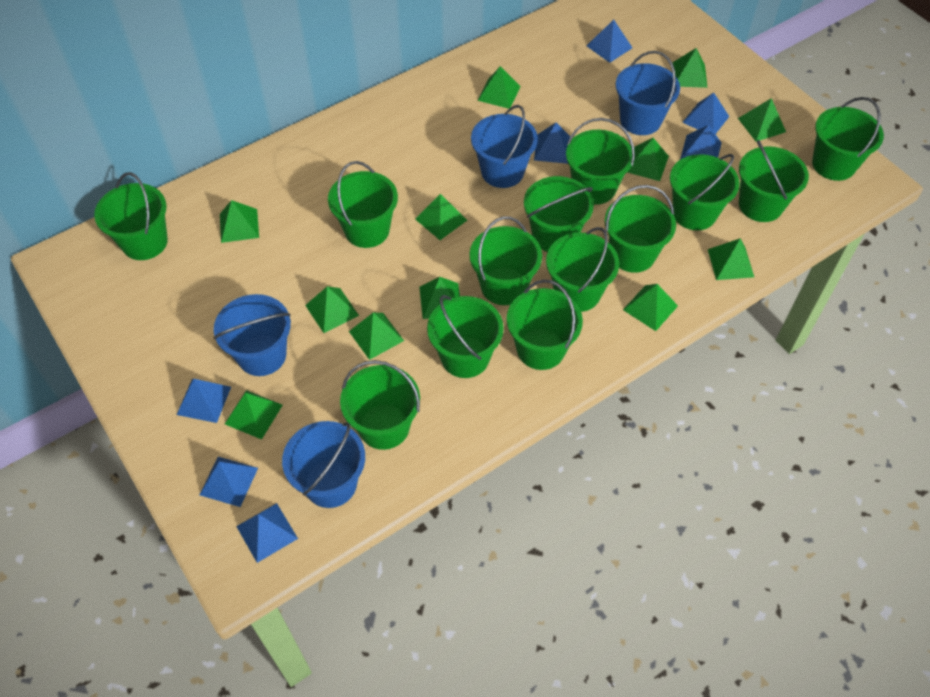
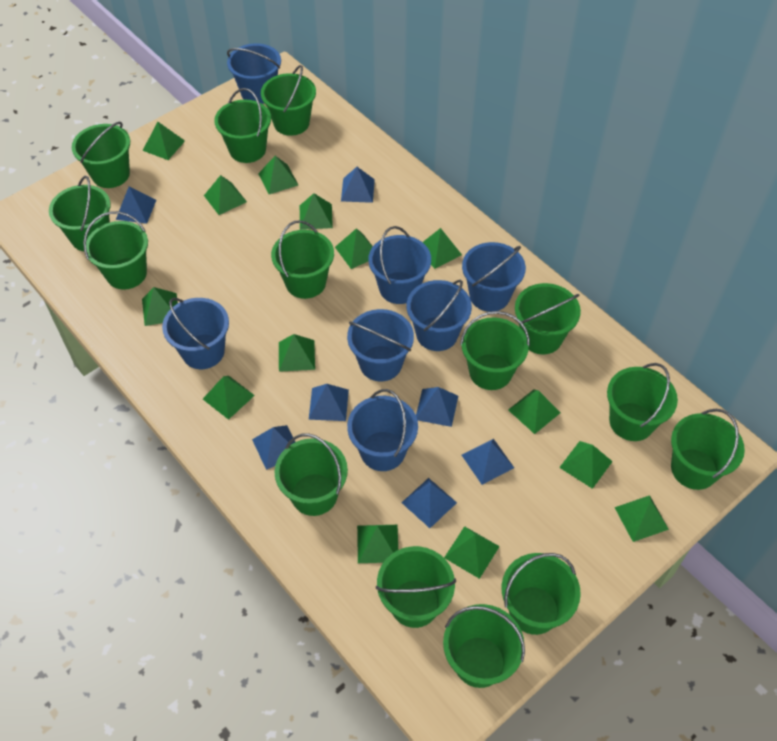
blue bucket: [214,294,291,376] [282,421,365,508] [471,105,538,188] [616,51,680,135] = 4 -> [162,298,229,369] [227,43,281,104] [347,309,414,381] [347,389,418,471] [368,226,431,304] [407,280,472,351] [462,242,526,312] = 7
green bucket: [94,172,168,260] [328,161,398,248] [340,360,420,450] [427,295,504,378] [470,216,542,305] [507,280,583,370] [524,176,594,252] [546,227,619,312] [566,118,635,205] [605,185,676,273] [670,154,740,230] [739,140,809,222] [812,97,884,181] = 13 -> [49,176,111,251] [72,122,130,188] [83,211,148,290] [214,88,271,163] [261,65,316,136] [271,220,334,299] [274,433,348,516] [376,546,456,628] [443,604,525,688] [460,311,530,390] [502,553,581,635] [515,283,581,354] [607,363,678,441] [671,409,745,490] = 14
green pyramid: [220,200,259,243] [225,390,283,440] [305,286,359,333] [349,312,404,360] [415,194,467,240] [419,277,460,319] [478,66,521,109] [623,284,678,331] [627,138,669,181] [673,48,708,88] [708,238,754,280] [738,98,786,142] = 12 -> [142,122,185,160] [142,287,178,326] [203,376,255,420] [204,175,247,215] [258,156,298,194] [279,334,315,372] [300,193,333,230] [335,228,373,269] [357,525,398,563] [423,228,462,269] [444,526,500,579] [508,389,560,434] [559,441,613,489] [614,495,669,542] = 14

